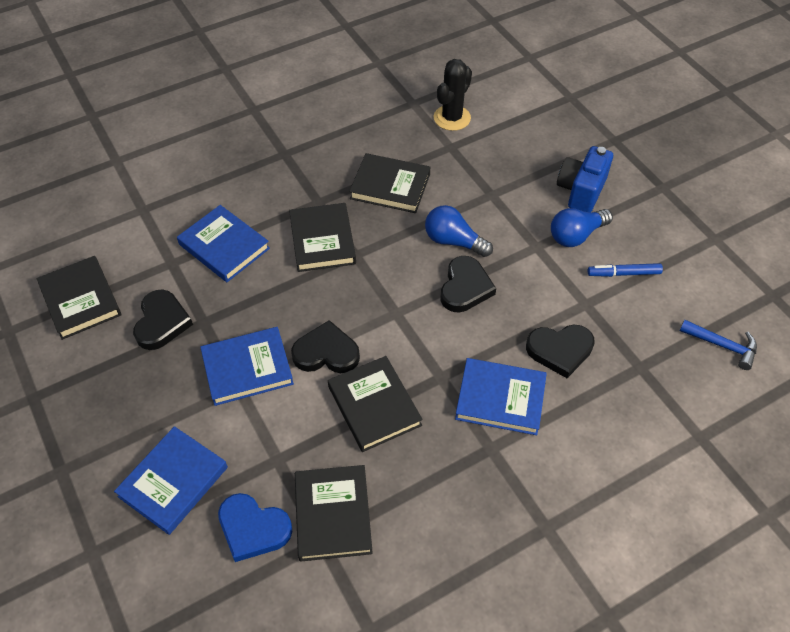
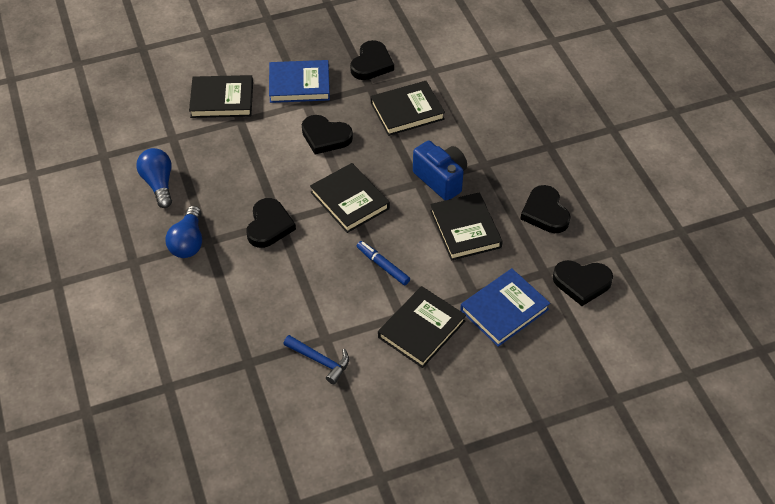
black cactus: [434,59,472,131] = 1 -> none = 0
black heart: [133,289,193,350] [291,320,360,373] [440,256,496,312] [526,325,595,378] = 4 -> [247,198,296,248] [302,115,353,154] [350,40,394,80] [520,185,571,233] [553,260,613,306] = 5
blue book: [114,426,228,535] [177,205,270,282] [200,327,294,406] [455,358,547,435] = 4 -> [269,60,330,103] [460,268,550,347] = 2
blue heart: [218,493,292,562] = 1 -> none = 0

